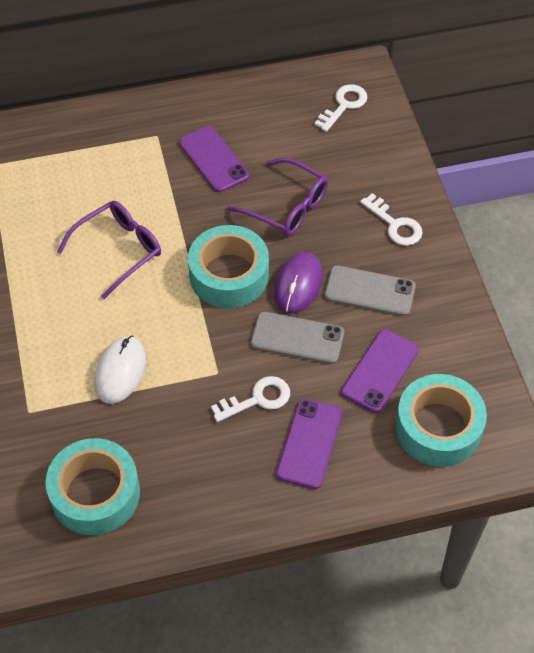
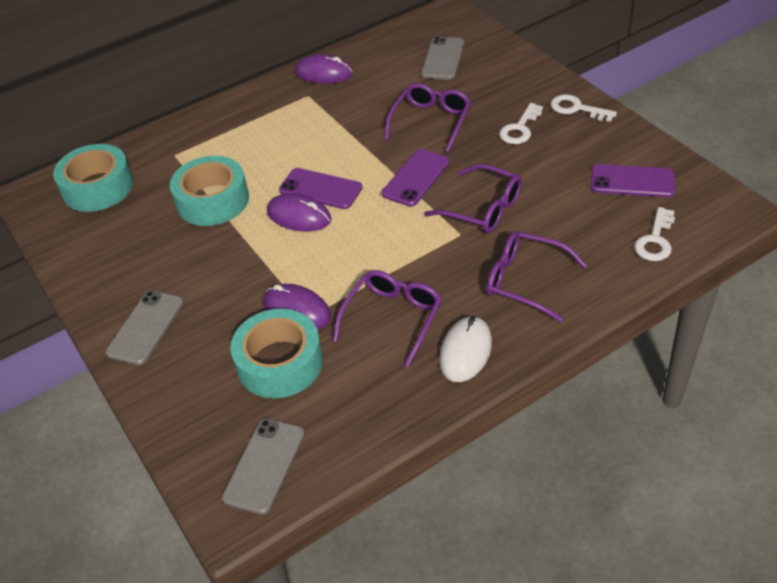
grey phone: [251,312,344,364] [324,265,416,316] = 2 -> [106,291,183,365] [222,418,305,515] [421,36,464,80] = 3
purple glasses: [57,201,161,299] [227,158,328,236] = 2 -> [333,270,442,367] [384,83,471,153] [424,164,522,233] [487,231,587,322] = 4
purple mouse: [274,252,323,314] = 1 -> [264,284,331,329] [267,193,331,232] [295,54,353,84] = 3

